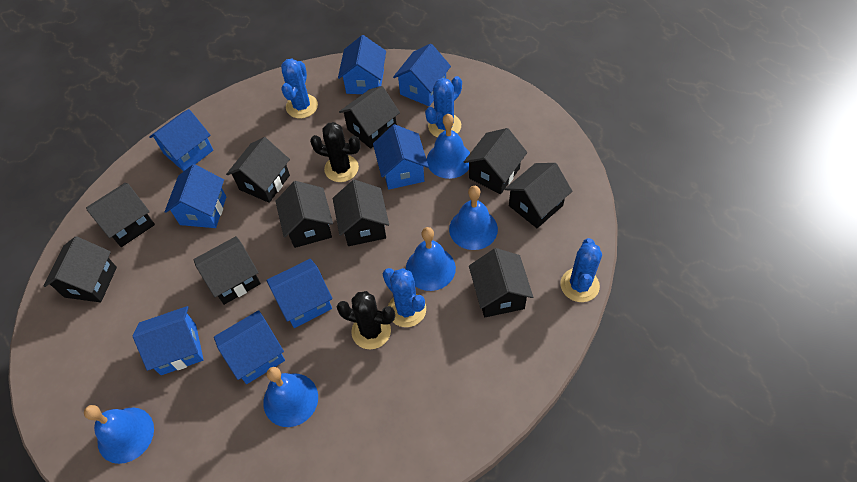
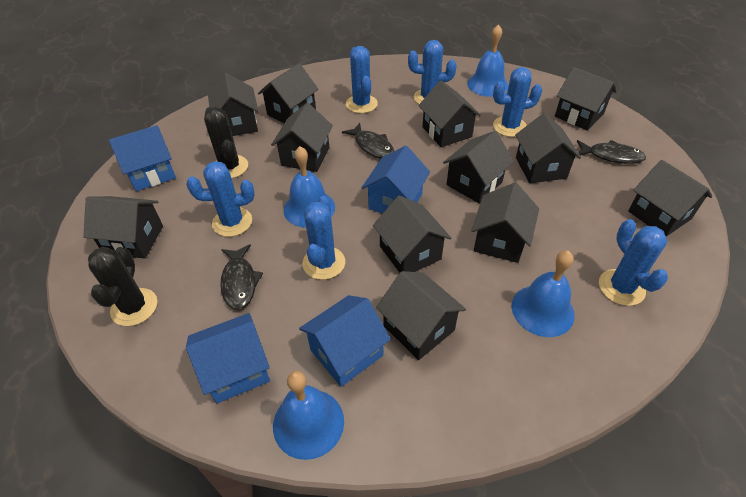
black fish: none = 0 -> [220,244,263,310] [342,123,394,159] [577,140,646,164] = 3
black house: [44,236,117,303] [86,183,155,247] [193,236,261,305] [226,137,290,203] [275,181,333,248] [333,180,389,246] [339,86,400,148] [464,128,527,194] [469,248,533,317] [505,163,572,228] = 10 -> [83,196,163,259] [208,73,258,136] [258,63,319,123] [271,103,333,172] [373,196,451,273] [376,271,466,360] [419,80,481,147] [443,131,514,203] [471,183,539,263] [515,113,581,183] [555,67,617,131] [628,160,713,237] = 12
blue bell: [84,405,154,464] [263,367,318,427] [406,227,456,291] [427,114,470,179] [449,186,498,250] = 5 -> [273,371,344,460] [283,146,335,227] [467,24,509,97] [512,251,574,337] = 4
blue cactus: [281,58,318,118] [383,268,426,327] [425,76,462,137] [561,238,602,302] = 4 -> [186,161,254,237] [302,196,345,280] [346,46,378,113] [408,40,457,104] [493,67,542,137] [599,219,668,306] = 6
blue house: [132,306,204,375] [149,109,213,171] [164,164,226,228] [214,310,285,384] [267,259,332,328] [338,35,386,94] [373,124,429,190] [393,44,451,106] = 8 -> [109,125,176,191] [186,313,270,403] [299,295,391,387] [362,146,430,213] = 4

